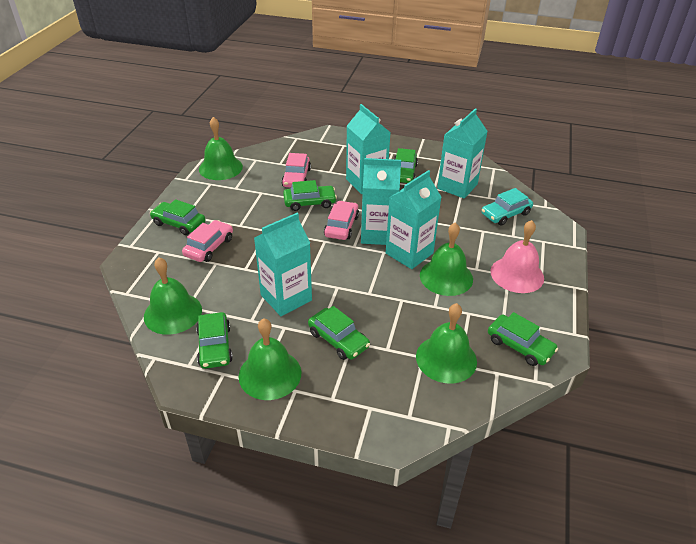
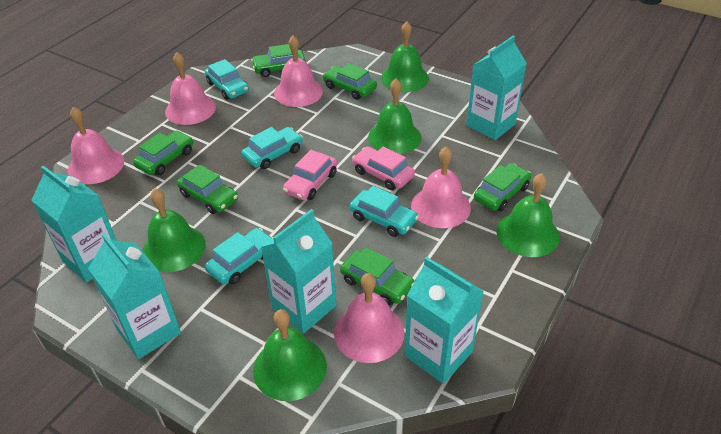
pink bell: [490,220,544,293] = 1 -> [68,107,124,184] [165,52,216,125] [274,36,323,107] [334,273,405,363] [411,146,471,228] = 5
pink car: [182,220,233,262] [281,153,311,187] [324,201,359,240] = 3 -> [283,150,337,200] [352,146,415,190] = 2
turquoise car: [482,188,533,226] = 1 -> [205,59,249,100] [205,228,273,285] [241,127,303,169] [350,186,419,237] = 4

